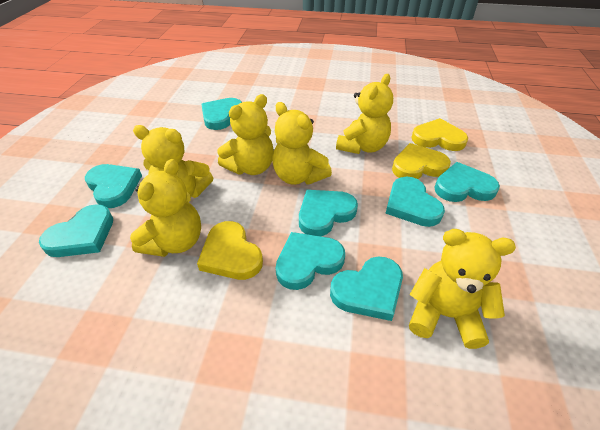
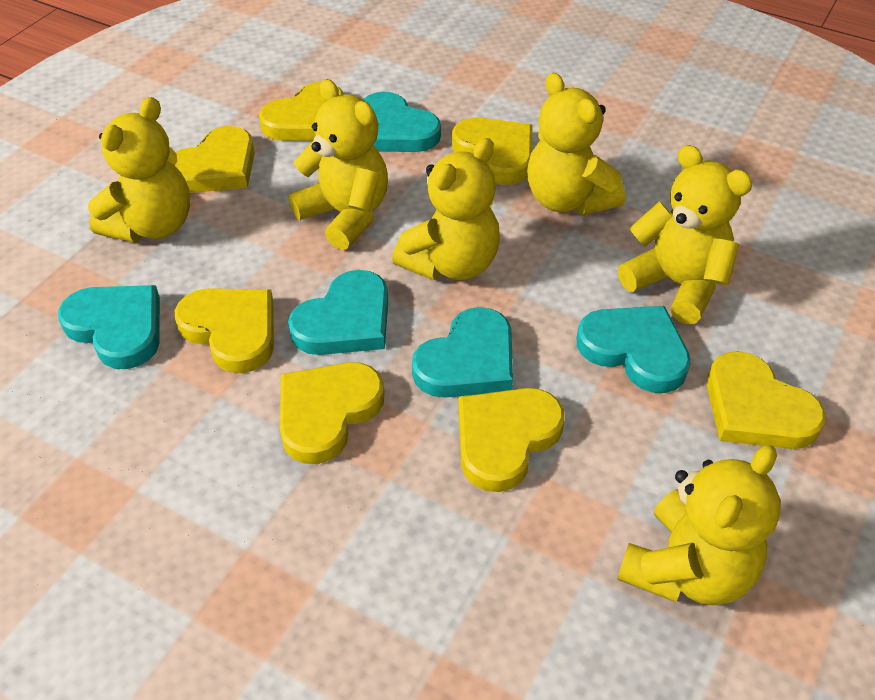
turquoise heart: [39,204,113,257] [85,164,142,208] [201,98,242,130] [276,232,345,290] [299,190,358,236] [330,256,403,321] [385,177,445,227] [434,162,500,202] = 8 -> [58,285,160,369] [288,270,388,355] [363,92,441,152] [412,307,513,398] [577,306,691,393] = 5
yellow heart: [197,221,263,280] [392,143,451,179] [411,118,468,151] = 3 -> [175,126,255,193] [175,288,274,373] [259,82,344,141] [280,362,384,464] [452,117,533,185] [458,388,565,492] [707,351,825,449] = 7

